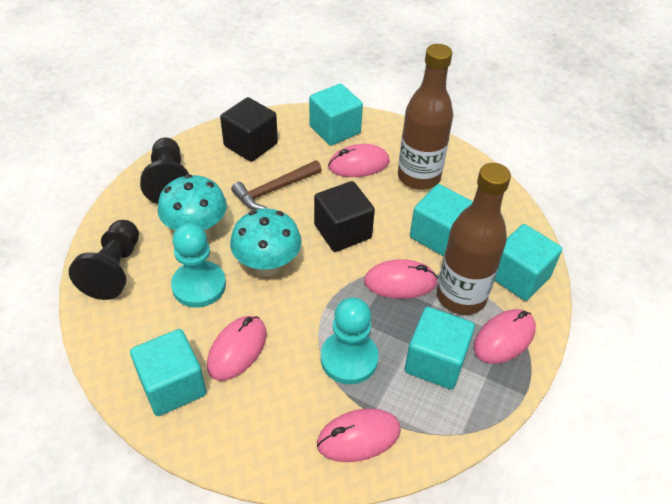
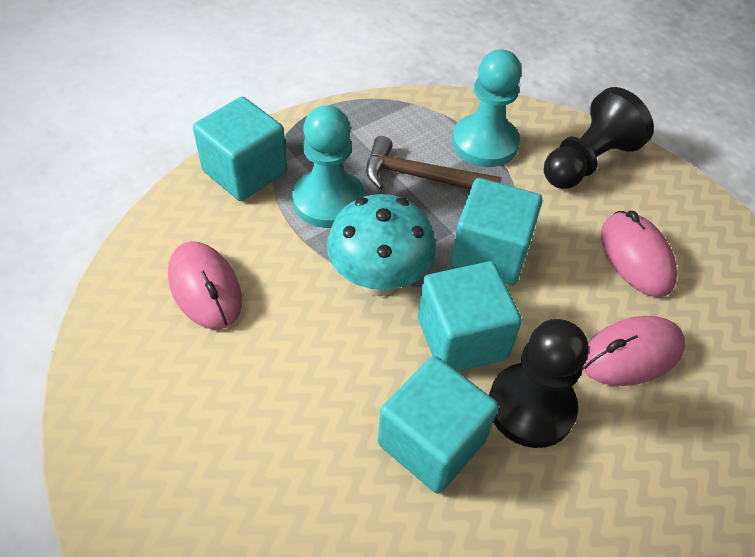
black cube: [220,97,278,162] [314,181,375,252] = 2 -> none = 0
brown bottle: [398,44,453,190] [437,163,511,315] = 2 -> none = 0
pink mouse: [207,316,267,381] [317,408,401,462] [328,144,390,177] [364,259,438,299] [474,309,536,364] = 5 -> [168,241,242,330] [583,316,685,386] [601,211,677,297] = 3
turquoise cube: [130,329,206,416] [309,84,363,146] [405,307,475,389] [410,184,473,256] [494,224,562,301] = 5 -> [193,97,287,201] [378,356,499,494] [418,261,522,372] [451,178,542,285] = 4
turquoise mushroom: [158,174,227,236] [230,208,302,276] = 2 -> [327,194,436,296] = 1

